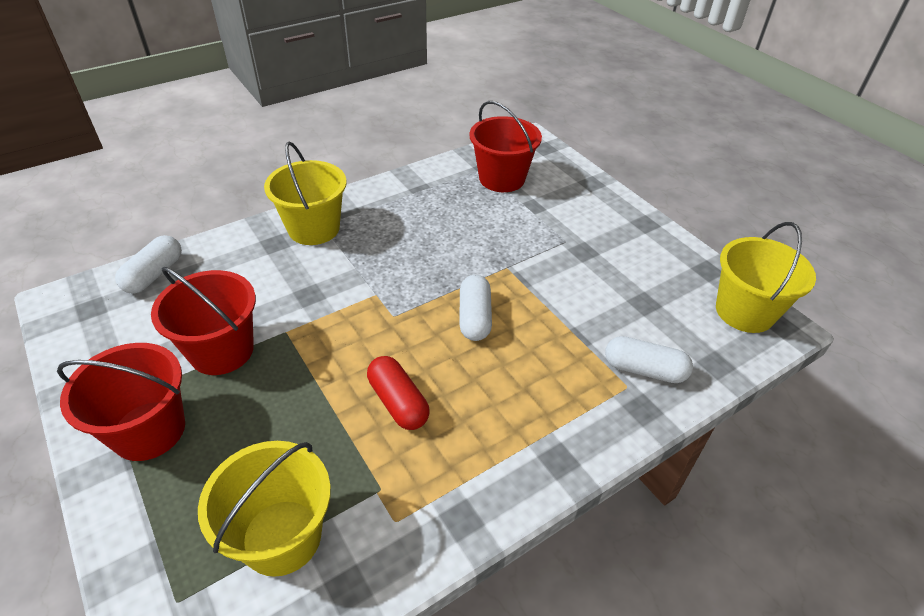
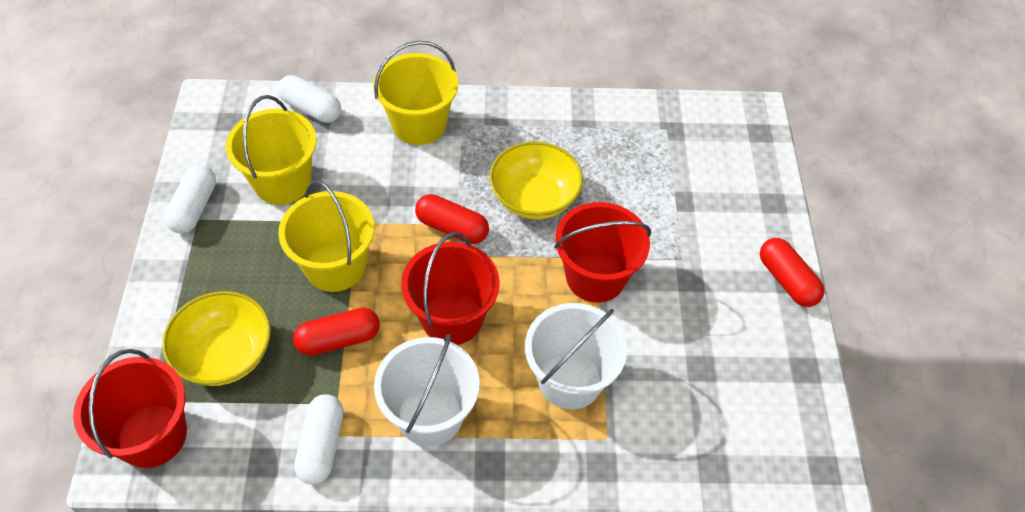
red capsule: [367,356,430,430] = 1 -> [293,308,380,356] [415,194,489,244] [760,238,825,307] = 3
white bucket: none = 0 -> [374,334,480,446] [525,303,627,410] = 2
yellow bowl: none = 0 -> [162,291,271,386] [490,141,583,220] = 2

